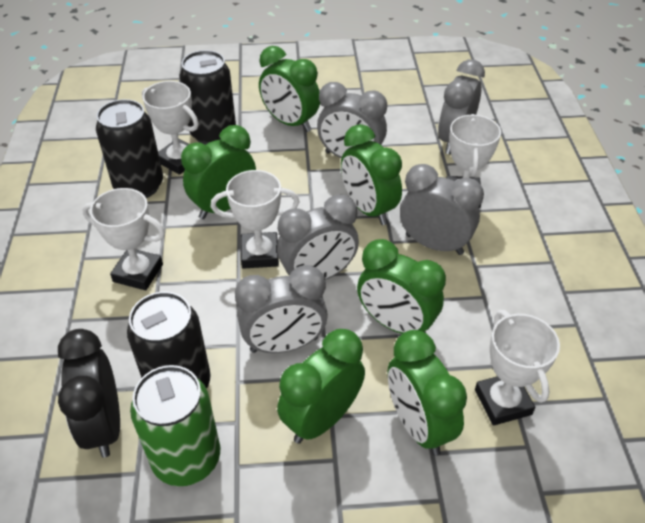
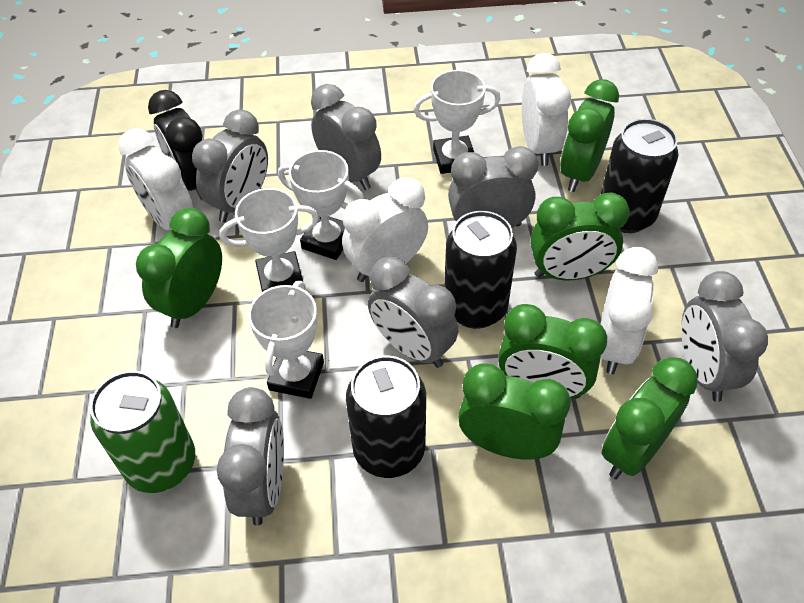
grey clock: [235,265,328,353] [277,194,359,280] [317,82,387,158] [400,164,484,255] [438,59,485,154] = 5 -> [192,109,268,222] [216,387,284,526] [311,84,381,190] [368,257,458,368] [448,146,538,228] [681,271,768,402] = 6
white clock: none = 0 -> [118,128,193,230] [342,177,428,282] [522,53,571,166] [601,247,658,374] = 4
white trophy: [82,188,165,290] [142,81,199,175] [211,170,300,269] [446,114,501,208] [475,310,560,426] = 5 -> [219,188,319,292] [248,281,324,399] [278,150,364,260] [414,70,501,174] = 4

